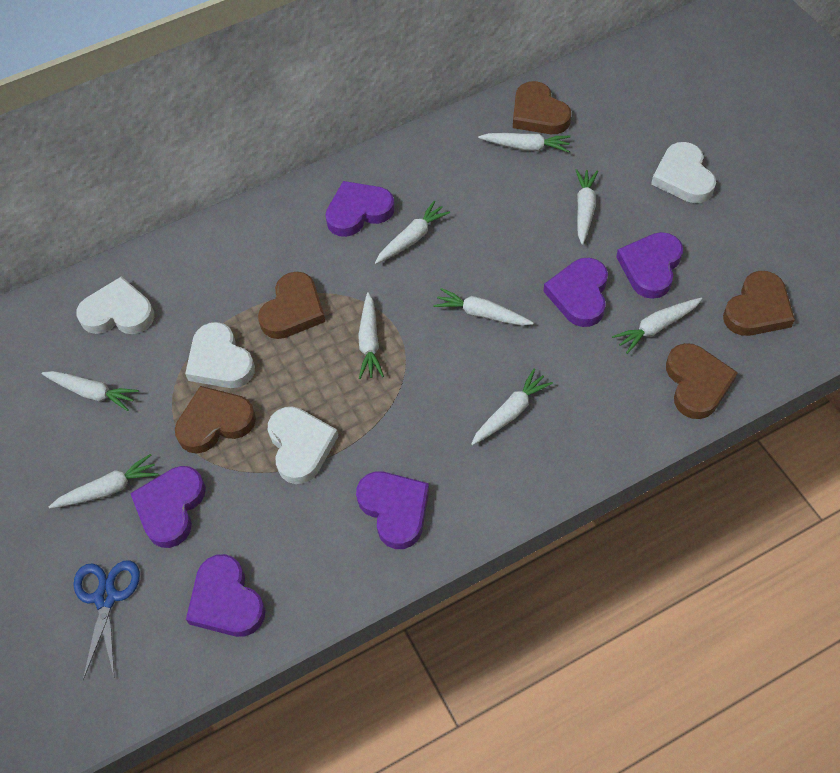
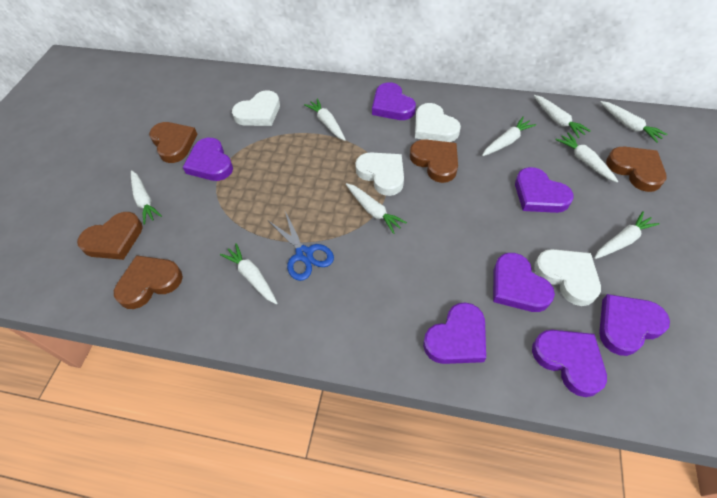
purple heart: [130,466,206,548] [186,554,266,637] [325,181,395,237] [356,471,429,549] [543,258,608,327] [616,232,683,299] = 6 -> [183,138,233,181] [372,82,416,120] [423,302,486,364] [493,253,555,312] [515,167,574,213] [532,330,607,397] [599,294,670,356] = 7

